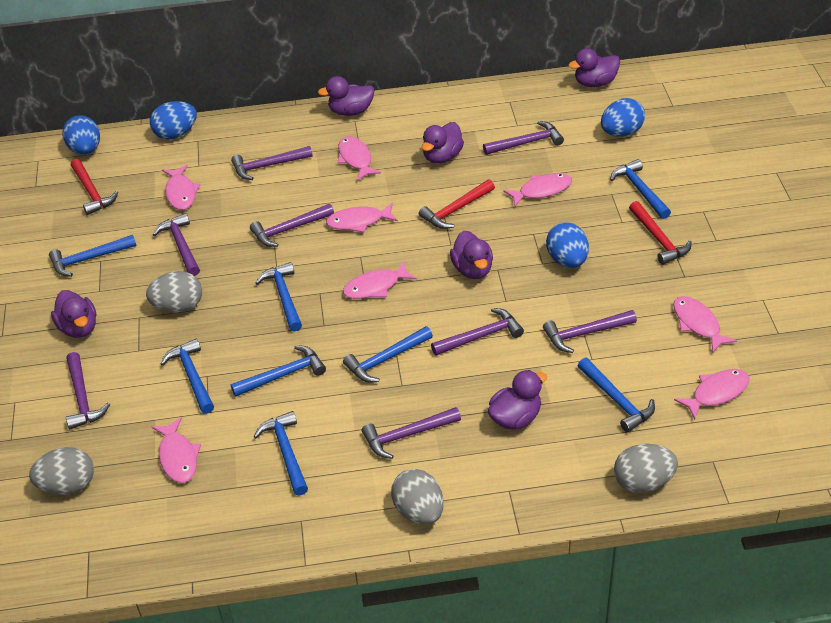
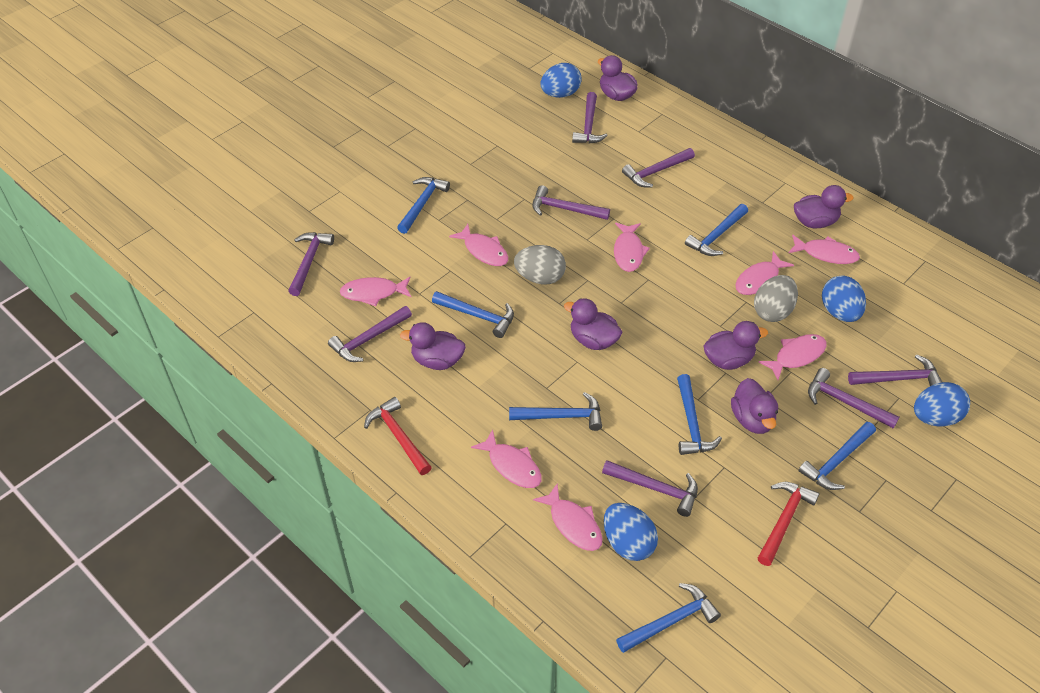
blue hammer: [49,235,137,277] [161,339,214,414] [231,345,326,397] [254,411,308,496] [255,262,302,332] [343,326,433,382] [577,358,655,432] [610,159,671,219] = 8 -> [397,177,450,234] [432,291,514,338] [509,392,602,431] [616,583,721,653] [677,374,722,455] [685,204,748,256] [799,422,876,490] = 7
grey egg: [29,447,94,495] [146,271,202,313] [391,469,444,525] [614,444,678,493] = 4 -> [514,245,566,285] [754,275,798,322] = 2
red hammer: [71,159,118,215] [419,179,495,229] [629,201,692,265] = 3 -> [364,397,432,475] [758,482,820,566] = 2

